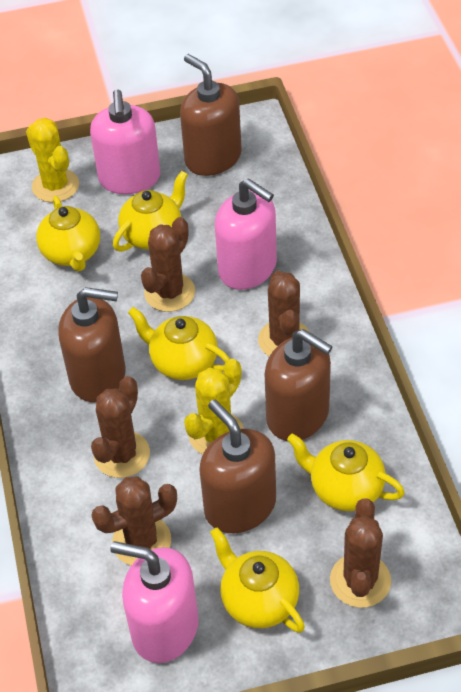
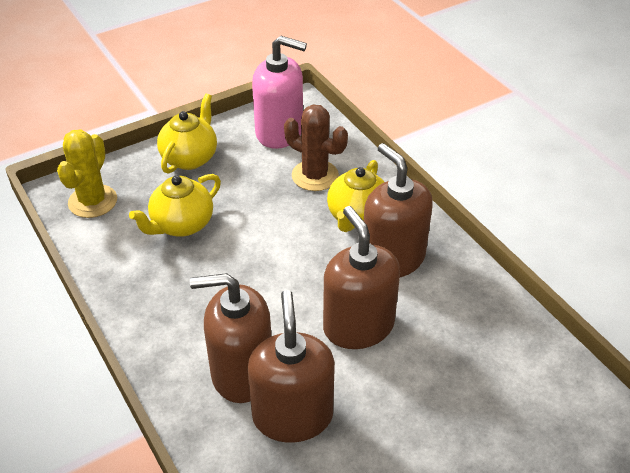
brown cactus: [91,376,150,478] [91,476,177,566] [141,217,195,312] [258,271,309,356] [330,498,391,608] = 5 -> [284,104,348,191] = 1
pink soap dispenser: [90,90,160,194] [111,541,199,663] [215,178,277,290] = 3 -> [252,36,307,149] = 1
yellow cactus: [26,118,79,202] [184,359,244,454] = 2 -> [57,129,117,218] = 1
yellow teapot: [36,196,100,271] [113,171,188,252] [128,307,230,380] [210,527,305,633] [287,434,405,511] = 5 -> [129,174,221,237] [157,94,217,174] [327,160,384,232] = 3

